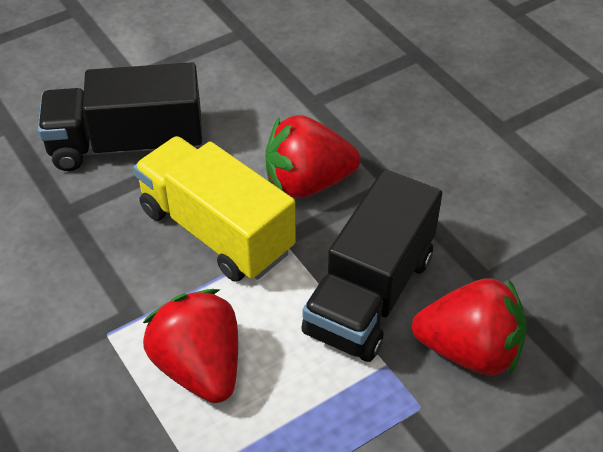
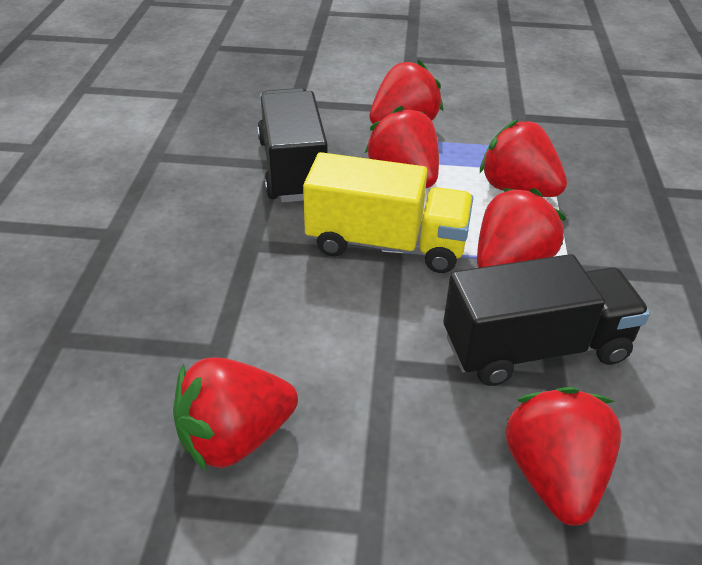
red strawberry: [143,289,238,403] [266,115,360,198] [412,278,527,376] = 3 -> [173,357,298,471] [365,106,439,188] [370,60,443,124] [477,188,566,268] [480,119,567,197] [505,387,622,526] = 6

